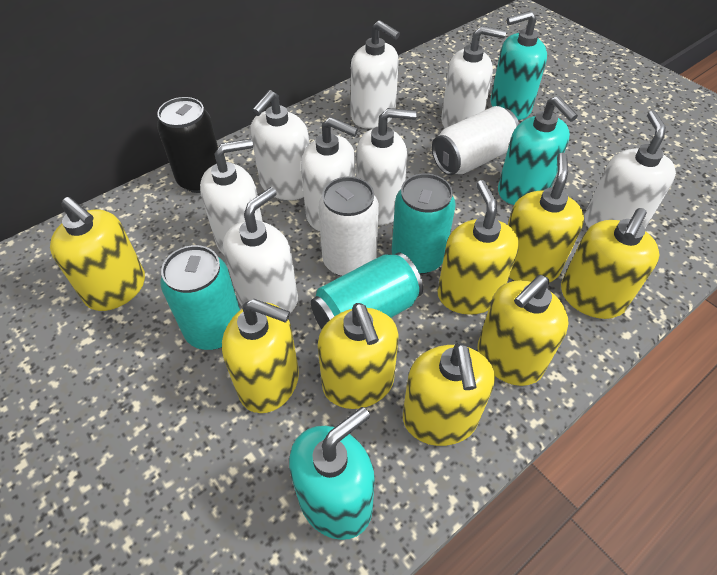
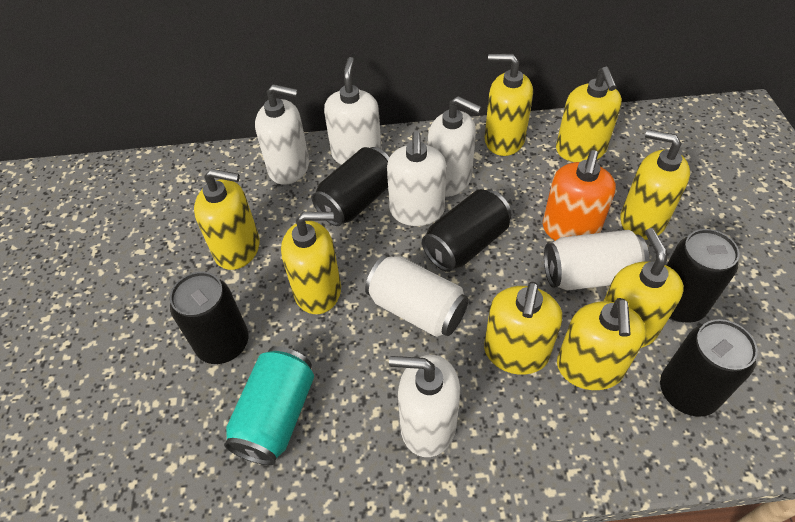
black can: [157,97,218,193] = 1 -> [170,272,249,364] [312,147,389,226] [422,189,511,272] [660,319,758,417] [666,229,739,323] = 5
orange soap dispenser: none = 0 -> [543,150,616,241] = 1
turquoise can: [161,245,240,350] [311,252,423,330] [392,173,456,274] = 3 -> [224,347,314,465] = 1
turquoise soap dispenser: [289,407,375,540] [490,11,547,120] [498,96,578,205] = 3 -> none = 0
white soap dispenser: [200,139,263,255] [223,187,298,313] [250,90,309,200] [301,117,358,231] [351,20,400,129] [356,108,417,225] [441,26,506,128] [584,111,676,228] = 8 -> [255,84,309,185] [324,57,382,165] [387,131,447,226] [389,355,460,457] [428,96,482,197] = 5

